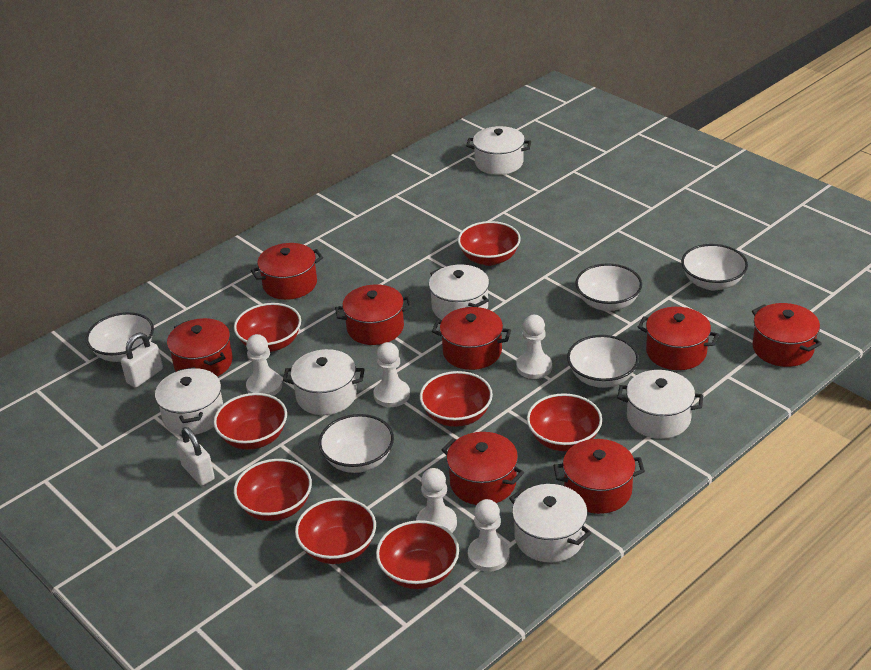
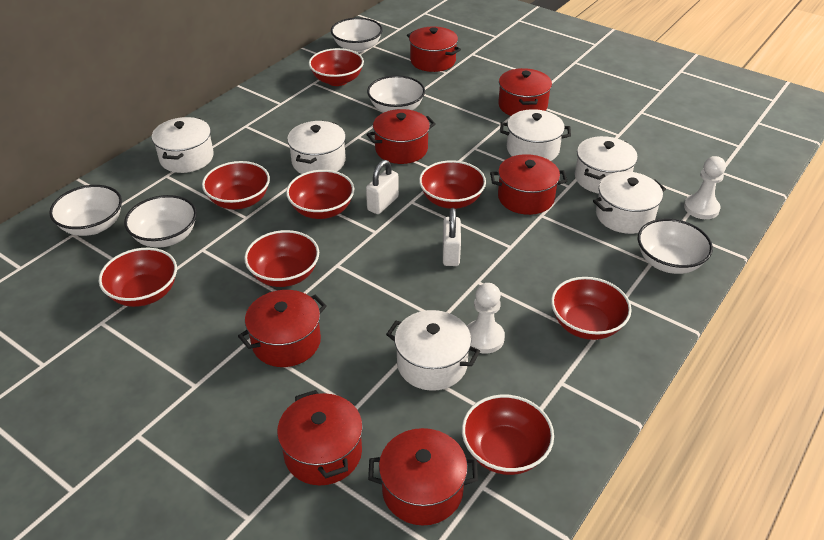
red pot: [167,318,233,377] [251,243,323,300] [335,284,412,345] [432,307,511,370] [441,432,524,505] [553,439,645,514] [638,307,719,370] [752,303,822,367] = 8 -> [238,290,327,367] [277,390,363,486] [366,109,436,164] [368,428,478,526] [407,27,461,72] [490,154,567,215] [498,68,552,116] = 7
white pawn: [246,334,282,396] [374,342,410,407] [416,468,457,533] [468,499,510,572] [516,315,552,379] = 5 -> [467,283,505,354] [684,156,726,219] = 2

